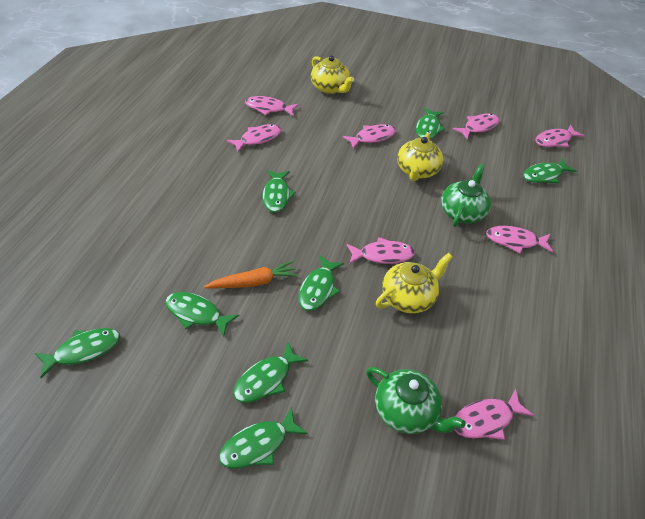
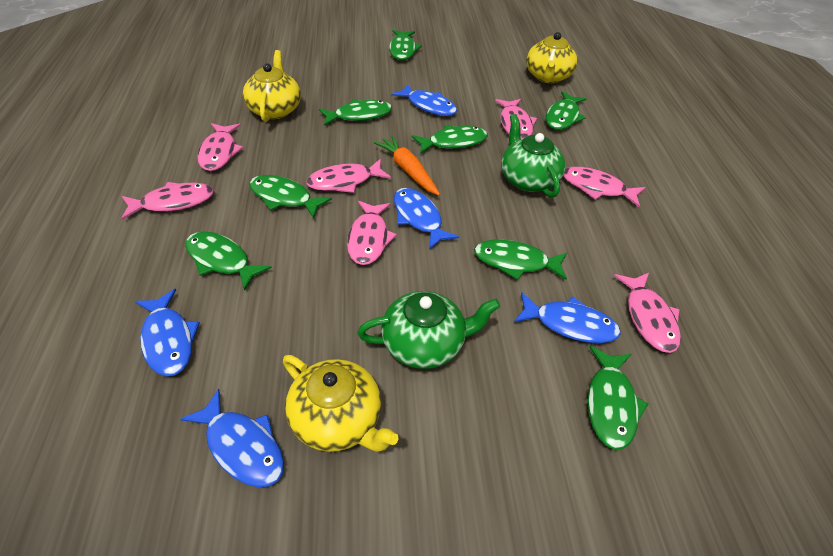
blue fish: none = 0 -> [135,289,200,376] [180,389,284,487] [391,84,457,116] [394,188,459,250] [514,292,621,343] = 5
pink fish: [226,124,282,152] [245,96,299,116] [343,124,396,149] [346,237,415,264] [453,113,500,140] [454,388,534,440] [486,226,553,253] [535,125,585,147] = 8 -> [122,182,214,220] [197,123,243,171] [306,159,391,193] [347,201,397,265] [495,99,537,139] [563,167,646,207] [614,273,681,353] = 7

